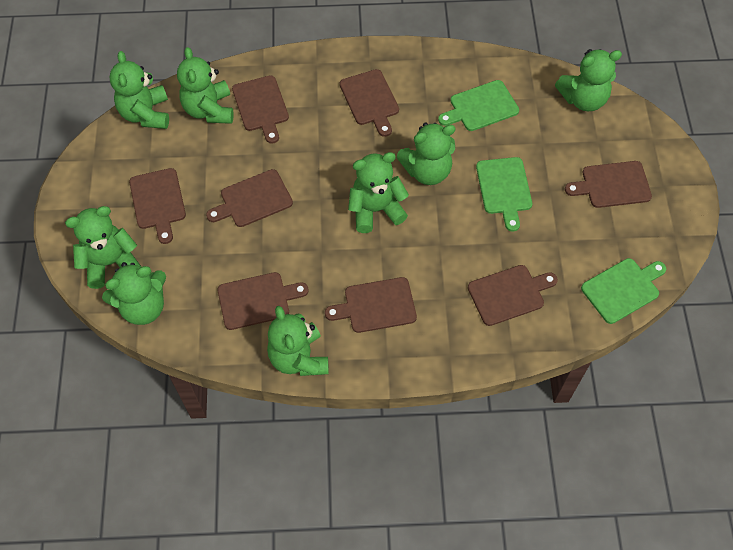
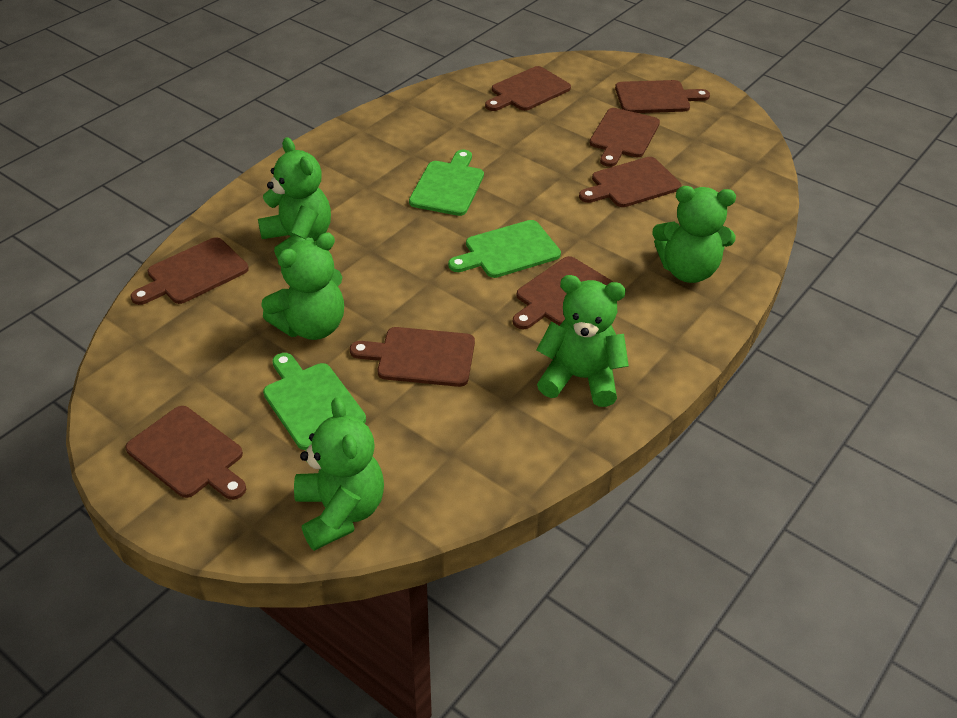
green teddy bear: [65,206,141,289] [102,262,166,325] [109,51,169,129] [177,47,234,124] [267,306,329,376] [348,152,409,233] [397,122,456,185] [555,49,622,111] = 8 -> [258,137,331,259] [261,233,344,340] [294,397,384,551] [536,275,629,407] [652,186,736,283] = 5

